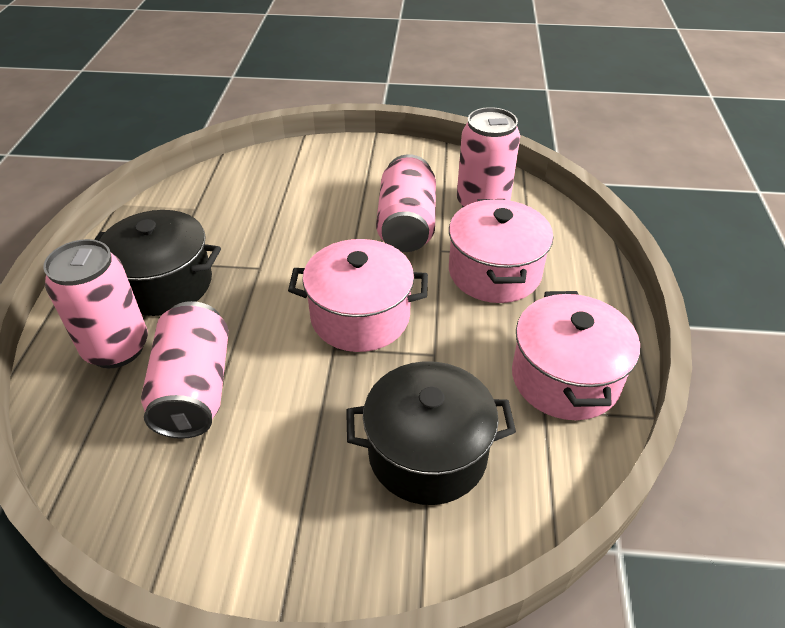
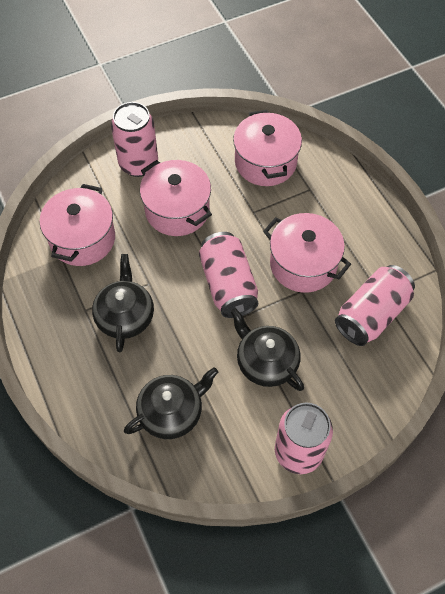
black pot: [94,210,221,316] [346,361,516,505] = 2 -> none = 0
black teapot: none = 0 -> [92,254,154,352] [124,367,218,439] [231,308,304,391] = 3
pink pot: [288,239,428,352] [449,199,553,303] [512,291,640,420] = 3 -> [40,184,115,266] [140,160,212,236] [233,110,302,186] [263,213,351,293] = 4

